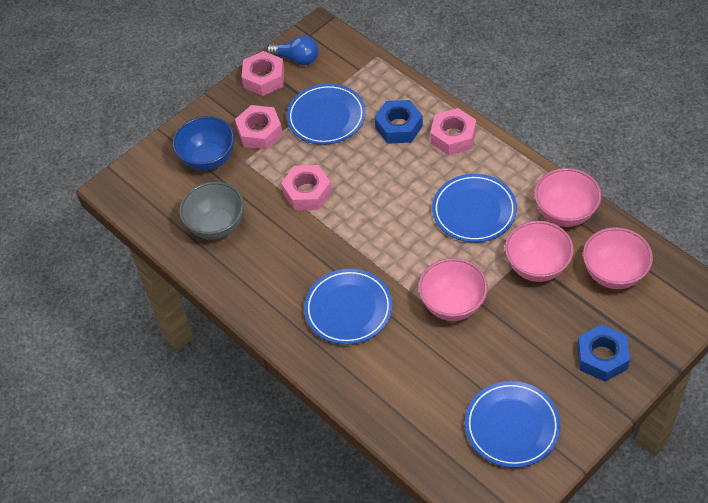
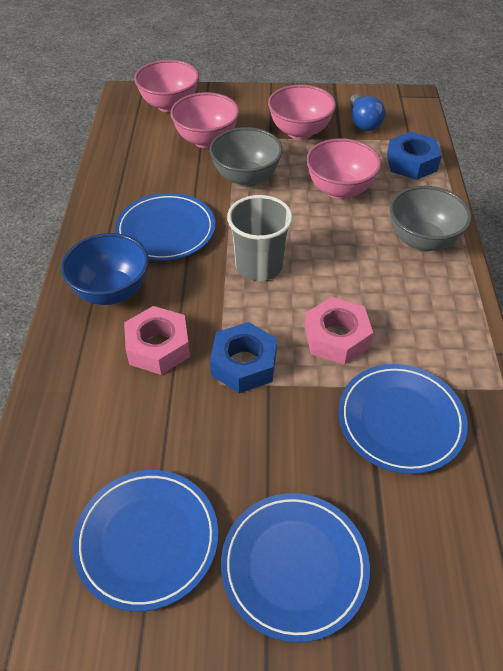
grey bowl: [179,182,244,240] = 1 -> [210,127,283,187] [390,186,472,252] = 2
grey cup: none = 0 -> [227,195,293,281] = 1
pink nut: [235,105,283,150] [241,51,284,96] [281,165,332,210] [430,108,476,155] = 4 -> [124,306,190,375] [305,297,373,365] = 2

